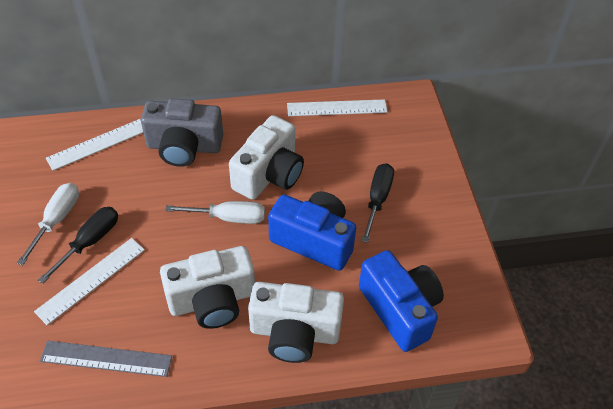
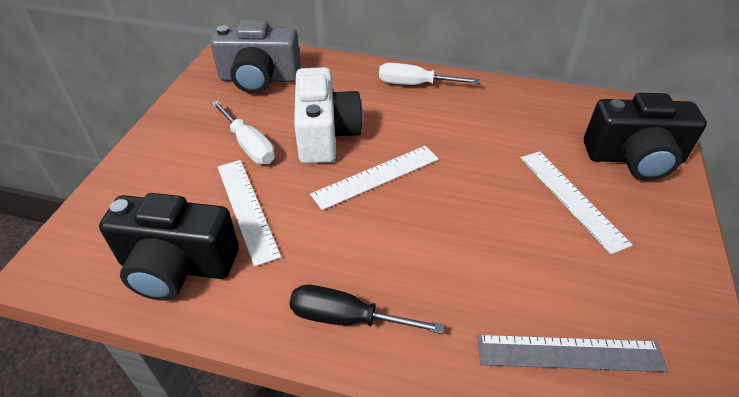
black camera: none = 0 -> [99,193,239,301] [584,93,707,181] = 2
black screwdriver: [38,207,118,284] [361,163,394,243] = 2 -> [289,285,444,334] = 1
blue camera: [268,191,356,271] [359,250,444,352] = 2 -> none = 0
white camera: [160,246,255,329] [229,115,304,200] [248,282,344,363] = 3 -> [294,67,363,164] = 1

